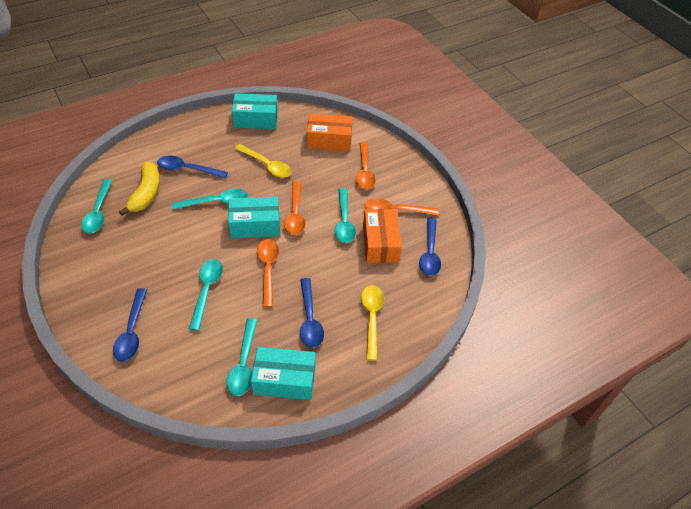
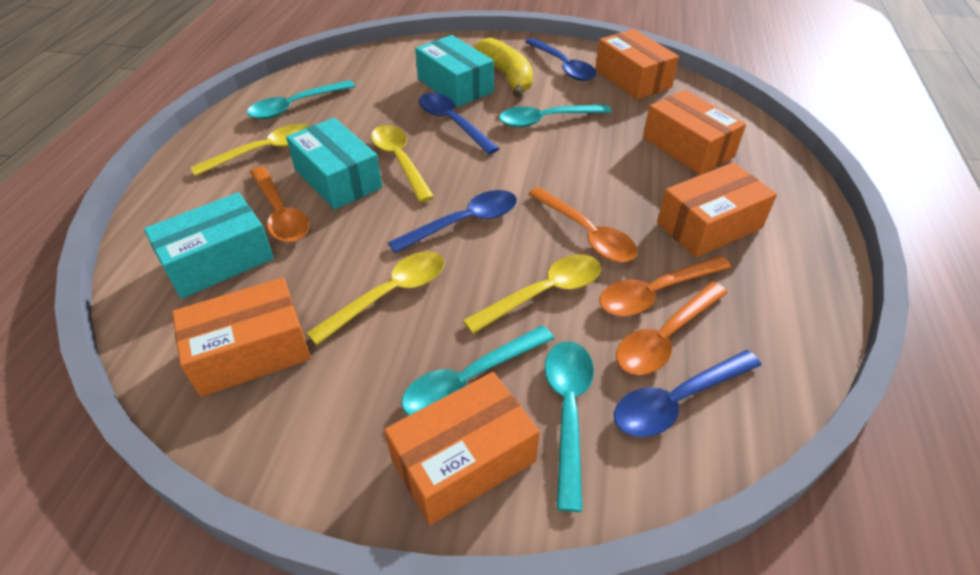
orange box: [307,113,353,151] [363,209,402,263] = 2 -> [172,278,311,397] [384,372,540,526] [595,29,679,100] [643,90,746,175] [657,162,777,258] = 5
turquoise spoon: [81,179,113,233] [172,189,248,209] [189,259,223,331] [226,318,257,396] [334,188,356,243] = 5 -> [247,80,355,119] [402,325,554,416] [499,104,611,127] [545,341,594,512] = 4
yellow spoon: [235,144,292,178] [361,285,384,361] = 2 -> [191,124,310,176] [306,251,444,345] [371,125,434,202] [463,254,601,334] = 4

